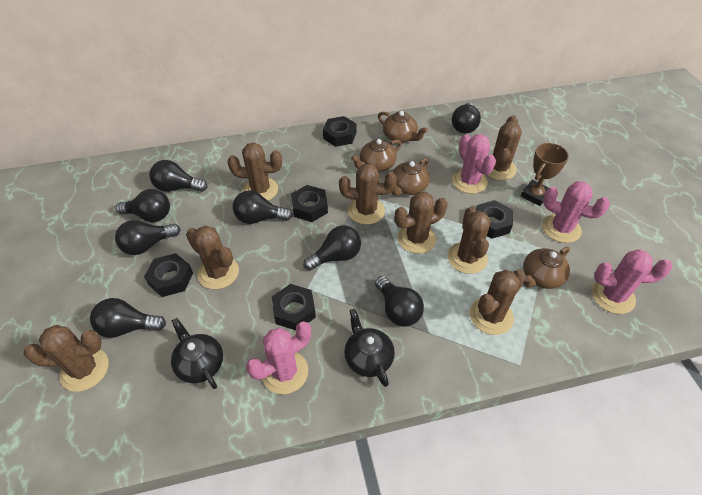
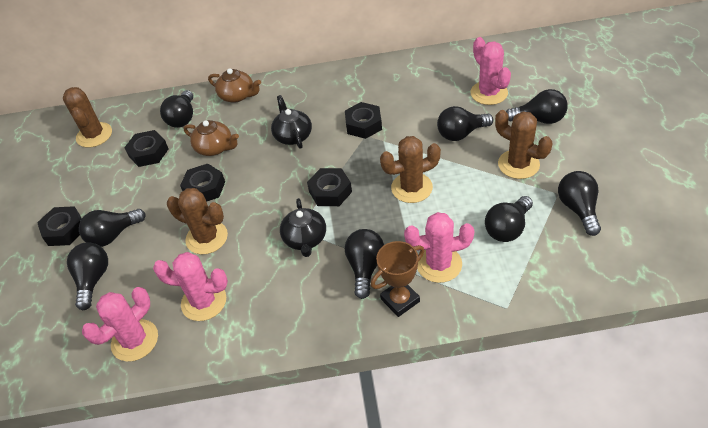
brown cactus: [24,325,109,392] [186,226,239,289] [228,143,282,201] [339,163,397,225] [394,192,448,254] [448,207,491,274] [470,270,526,335] [487,115,522,180] = 8 -> [63,87,112,148] [167,188,228,254] [380,136,441,203] [495,110,553,179] = 4
brown teapot: [351,139,402,172] [378,111,428,143] [391,158,430,196] [523,247,570,289] = 4 -> [184,120,239,156] [208,68,261,102] = 2

